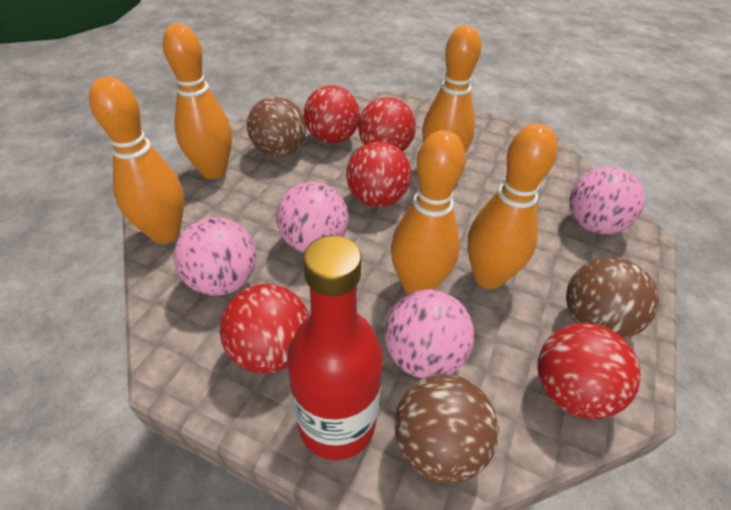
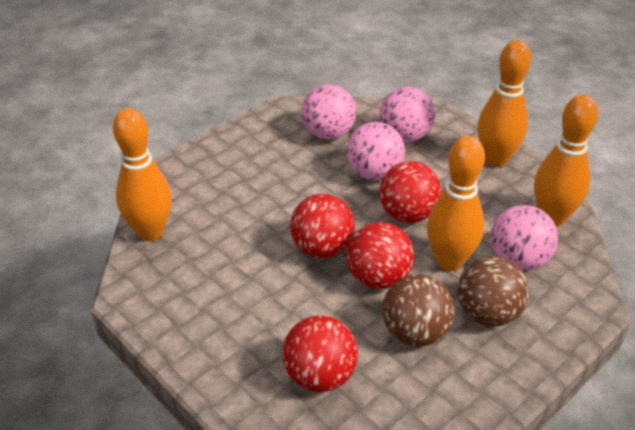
brown ball: [247,97,306,157] [394,374,499,484] [566,258,659,339] = 3 -> [382,274,455,347] [458,256,529,326] = 2
orange bowling pin: [89,77,184,244] [163,24,232,179] [391,130,466,294] [422,25,481,153] [467,123,558,289] = 5 -> [113,108,172,241] [427,136,485,271] [478,40,531,167] [534,94,598,227] = 4
red ball: [220,284,309,373] [304,85,360,144] [346,142,411,207] [358,97,416,152] [538,323,641,419] = 5 -> [282,315,358,392] [290,194,355,258] [347,222,414,289] [379,161,441,223] = 4
red bottle: [287,236,383,460] = 1 -> none = 0

